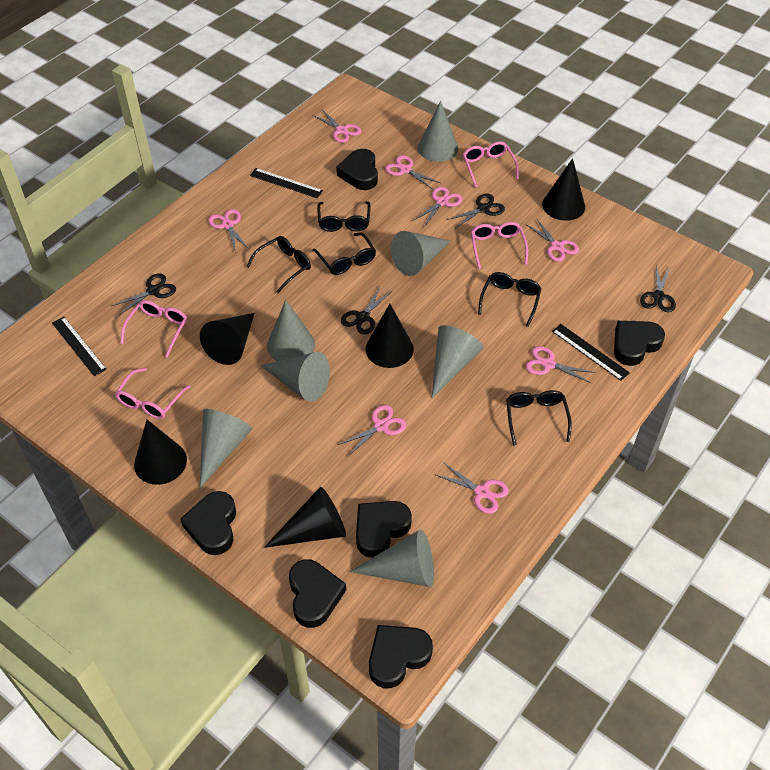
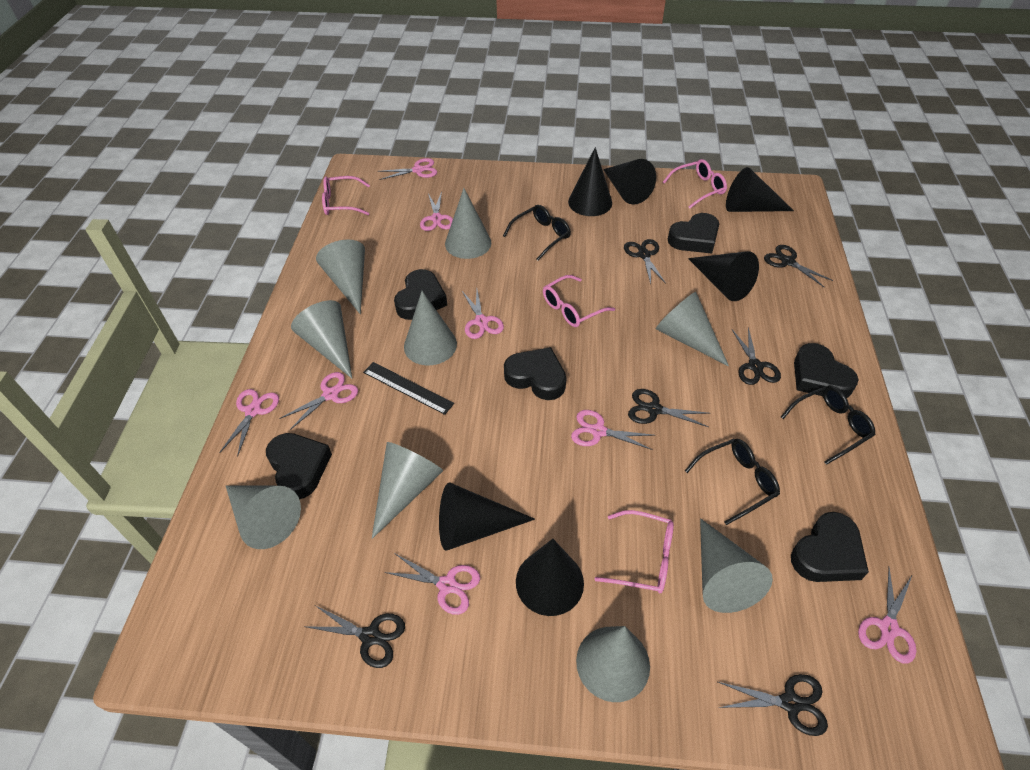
black cone: [134,420,187,485] [200,313,254,365] [264,487,346,548] [366,304,414,368] [542,158,585,221] = 5 -> [439,482,535,551] [516,539,584,616] [568,147,612,216] [603,159,656,205] [688,251,759,301] [726,167,794,212] = 6
black glasses: [246,236,311,293] [313,232,376,275] [317,201,370,232] [478,272,541,327] [506,390,572,445] = 5 -> [503,205,571,261] [685,439,780,525] [781,386,875,465] = 3
black ruler: [52,317,107,376] [250,168,323,198] [552,324,630,381] = 3 -> [363,362,454,415] = 1
black scissors: [112,273,176,315] [341,286,392,334] [447,194,505,228] [640,265,676,312] = 4 -> [307,605,405,668] [624,239,666,284] [628,389,710,427] [718,674,828,736] [732,328,781,385] [764,245,833,287] = 6
grey cone: [200,409,252,488] [260,352,330,402] [267,300,315,361] [350,530,434,587] [391,231,451,276] [418,101,458,162] [432,325,483,398] = 7 -> [226,486,301,549] [291,300,352,378] [316,240,365,314] [372,442,443,539] [404,291,457,365] [445,188,491,259] [576,626,650,702] [656,292,729,366] [700,518,773,613] = 9

